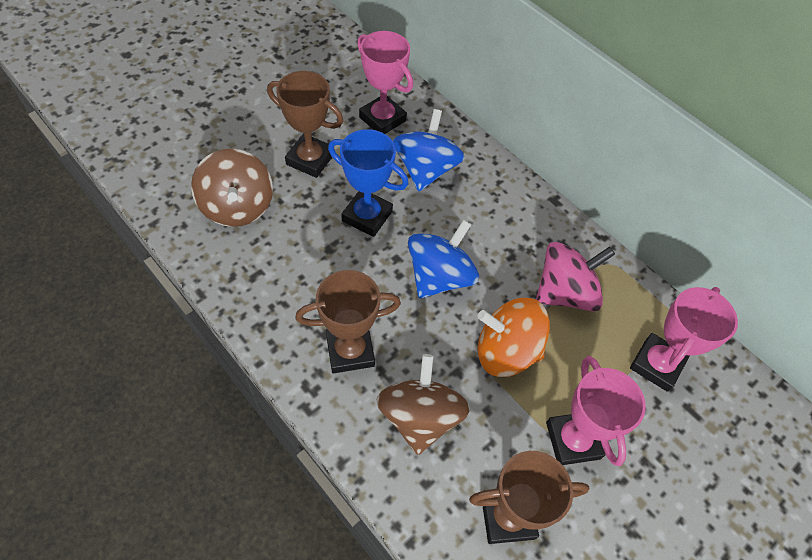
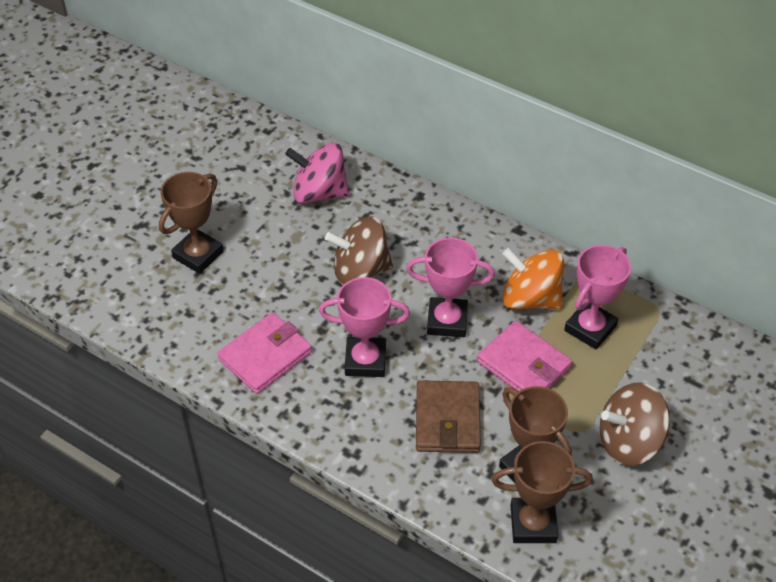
blue spinning top: [393,109,465,191] [408,219,479,298] = 2 -> none = 0
blue trophy: [328,129,408,237] = 1 -> none = 0
brown wallet: none = 0 -> [416,380,481,453] = 1
pink wallet: none = 0 -> [217,312,312,394] [477,321,572,391] = 2

